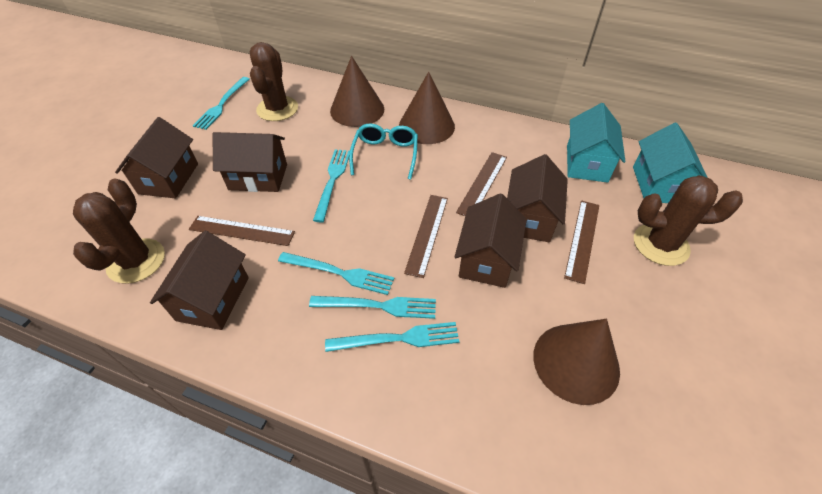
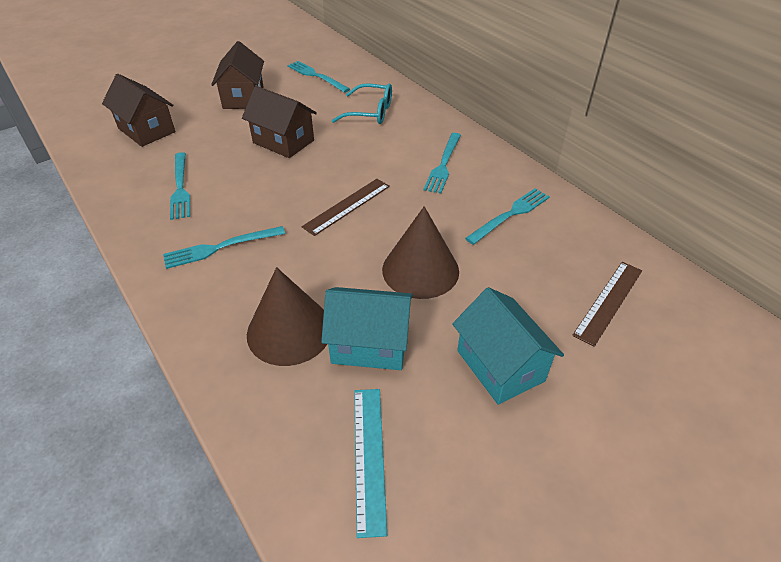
brown cactus: [73,179,165,283] [250,42,298,121] [634,175,743,266] = 3 -> none = 0
brown cone: [330,56,384,127] [399,72,455,144] [533,319,620,405] = 3 -> [247,267,327,366] [382,206,459,299] = 2
brown house: [115,117,198,198] [150,231,249,330] [212,132,287,192] [455,193,527,288] [507,154,568,243] = 5 -> [102,74,175,147] [211,41,264,109] [242,86,317,158] = 3
brown ruler: [189,216,295,246] [404,195,448,278] [456,152,507,216] [564,200,599,284] = 4 -> [301,179,390,236] [572,262,642,347] = 2
turquoise ruler: none = 0 -> [354,389,387,538] = 1

